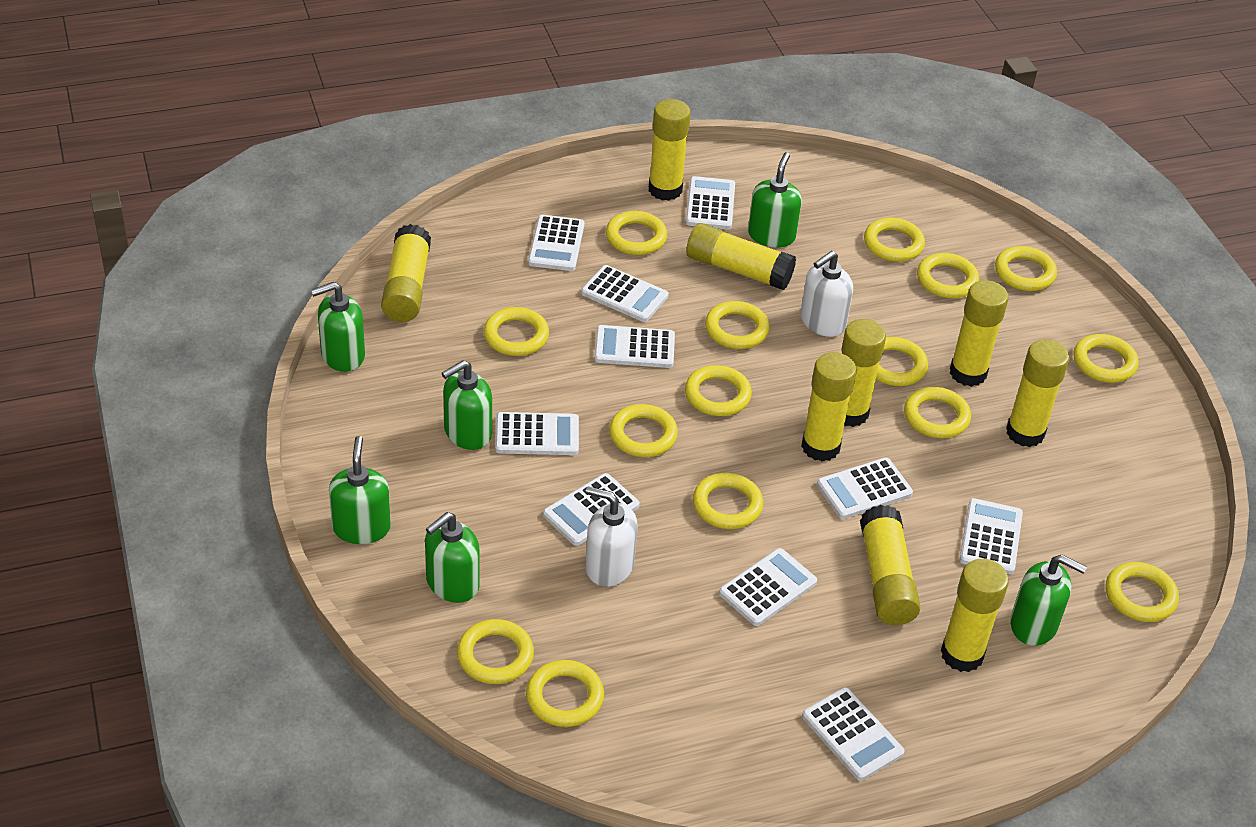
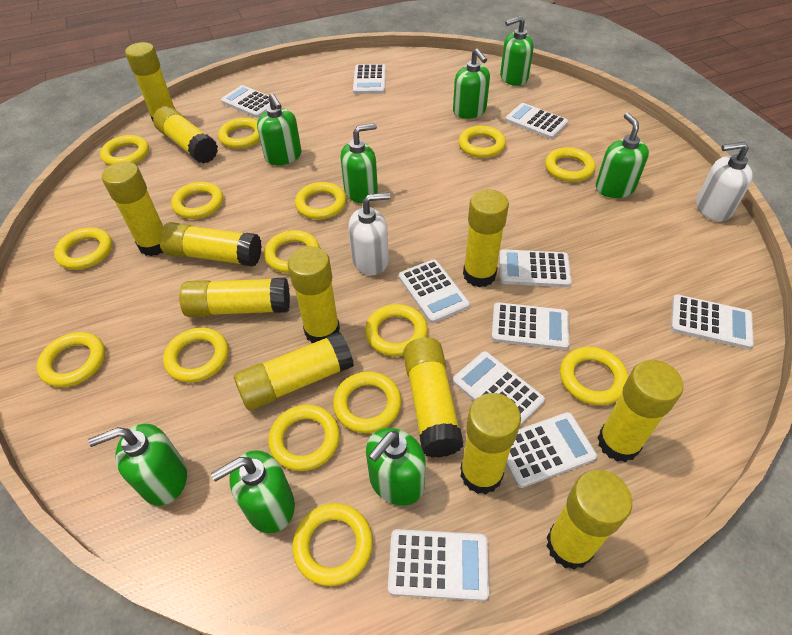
green soap dispenser: [311,282,365,372] [329,436,391,544] [425,512,480,603] [442,360,492,450] [748,152,802,248] [1010,555,1087,646] = 6 -> [88,424,187,506] [211,450,295,533] [257,93,301,165] [340,123,378,203] [366,428,426,506] [453,48,490,119] [500,16,533,86] [596,113,649,198] = 8
yellow glue stick: [381,224,431,322] [649,99,691,201] [686,223,796,290] [801,352,857,462] [842,319,886,427] [860,505,921,625] [941,559,1009,672] [950,280,1009,387] [1006,339,1070,447] = 9 -> [102,162,164,256] [125,42,176,121] [153,106,218,164] [159,222,262,266] [179,277,290,317] [234,332,354,410] [288,246,340,343] [403,337,464,458] [460,393,521,494] [463,189,509,287] [546,470,632,570] [598,360,683,462] = 12

